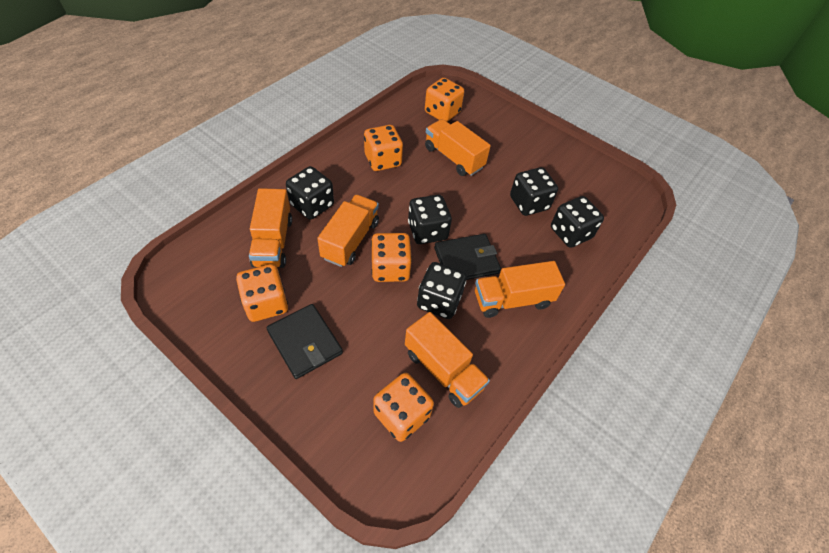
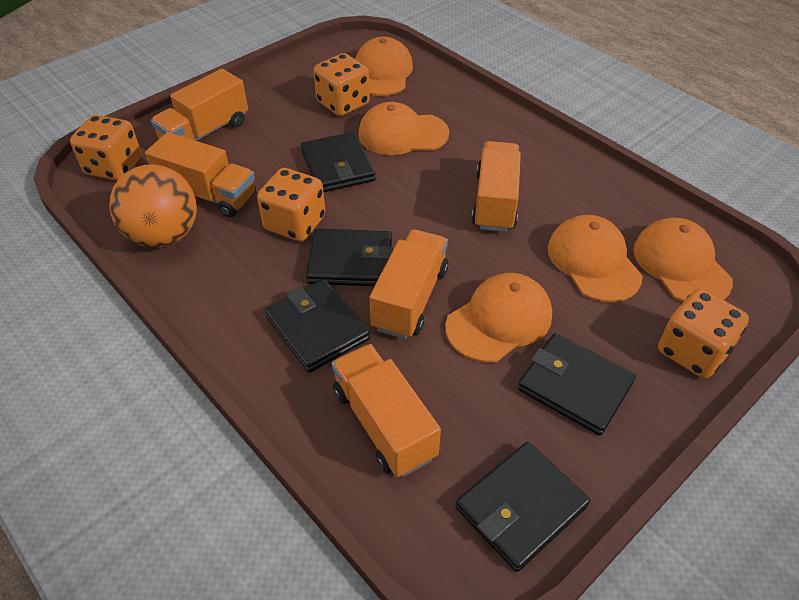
black dice: [286,166,334,219] [408,195,452,244] [417,262,467,319] [510,167,558,216] [551,196,604,248] = 5 -> none = 0
black wallet: [267,304,343,379] [434,234,501,280] = 2 -> [265,279,370,373] [301,132,375,192] [306,229,393,286] [456,442,590,572] [518,333,636,436] = 5
orange ball: none = 0 -> [109,164,197,248] = 1
orange cap: none = 0 -> [355,37,413,96] [358,102,449,155] [445,273,552,363] [548,215,642,302] [633,218,733,302] = 5
orange dice: [236,264,288,322] [364,125,403,171] [371,233,412,282] [374,373,434,442] [425,78,464,122] = 5 -> [70,115,142,181] [257,168,325,241] [313,53,370,116] [658,289,749,378] = 4

